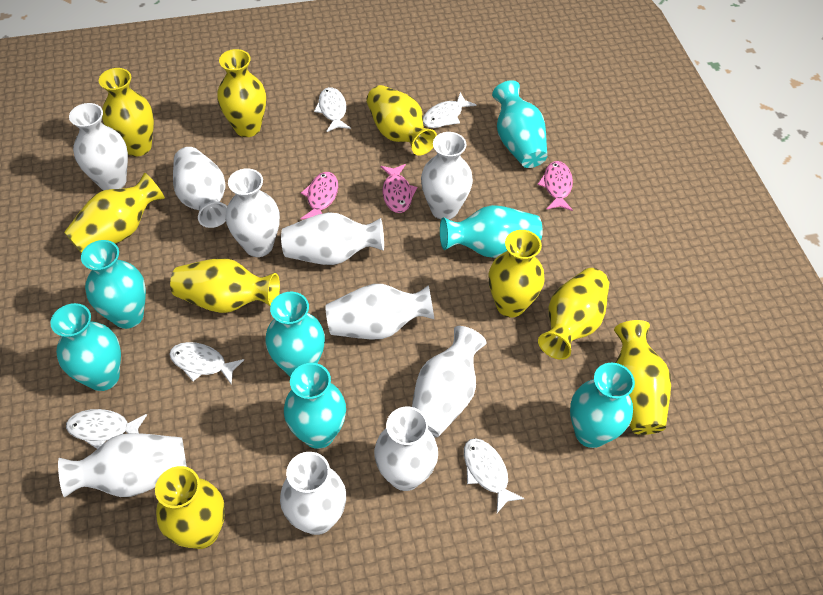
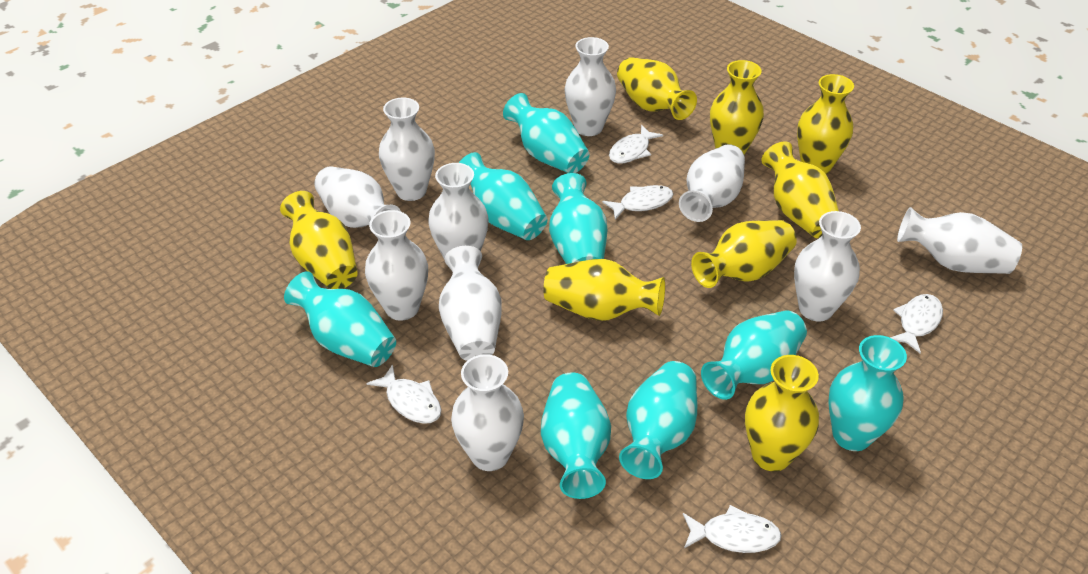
pink fish: [301,172,338,220] [380,164,418,213] [537,161,573,211] = 3 -> none = 0
turquoise vase: [50,303,121,391] [81,240,146,329] [266,292,325,377] [284,363,346,449] [440,205,543,258] [492,80,547,168] [570,363,635,448] = 7 -> [284,271,396,367] [459,152,547,240] [503,93,589,173] [541,372,611,499] [549,173,607,264] [619,361,697,479] [701,310,807,400] [829,335,907,451] = 8
yellow vase: [64,173,165,254] [99,68,154,156] [155,466,225,549] [170,258,280,313] [217,49,266,137] [366,85,437,155] [488,230,545,317] [538,268,609,360] [614,320,671,435] = 9 -> [280,191,358,289] [543,259,665,321] [617,57,697,120] [691,220,797,288] [710,60,764,155] [745,355,819,472] [762,141,839,238] [797,74,854,174] = 8

